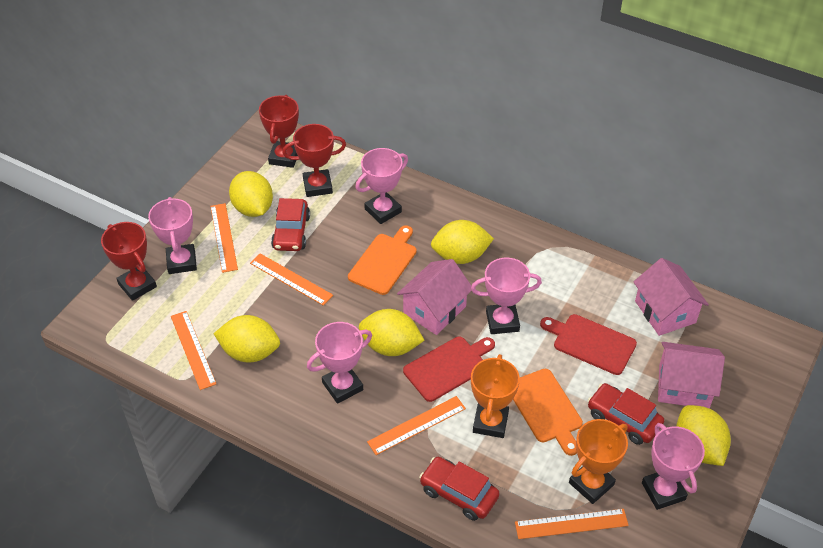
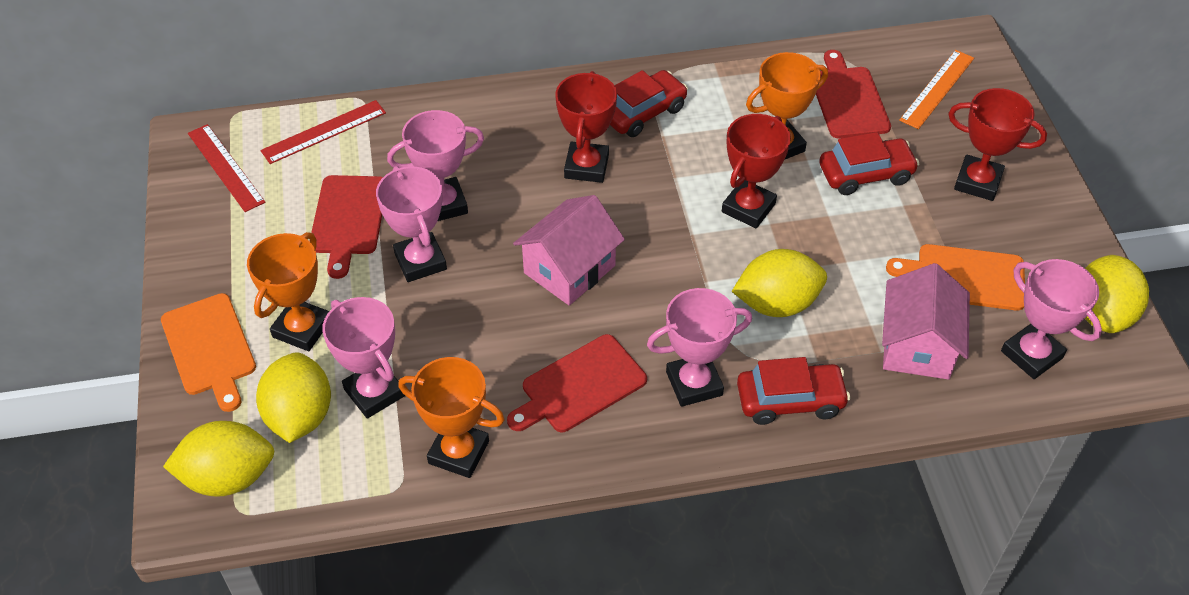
orange ruler: [171,311,216,390] [210,203,238,273] [250,253,333,306] [367,396,466,455] [515,509,629,539] = 5 -> [899,50,974,129] = 1
orange trophy: [471,354,520,438] [569,419,628,504] = 2 -> [247,232,329,351] [398,357,505,478] [746,52,828,159] = 3
pink house: [397,259,472,335] [633,258,709,336] [658,342,725,409] = 3 -> [513,195,625,305] [882,263,970,380] = 2
red cutting board: [403,337,495,402] [540,314,637,375] = 2 -> [311,175,383,279] [507,334,647,432] [816,50,891,138] = 3
red ruler: none = 0 -> [188,124,265,212] [260,100,386,164] = 2
yellow lemon: [214,315,280,363] [229,171,273,217] [359,309,425,356] [431,220,494,264] [676,405,731,466] = 5 -> [163,421,274,497] [256,352,331,443] [732,249,827,317] [1085,255,1149,333] = 4

